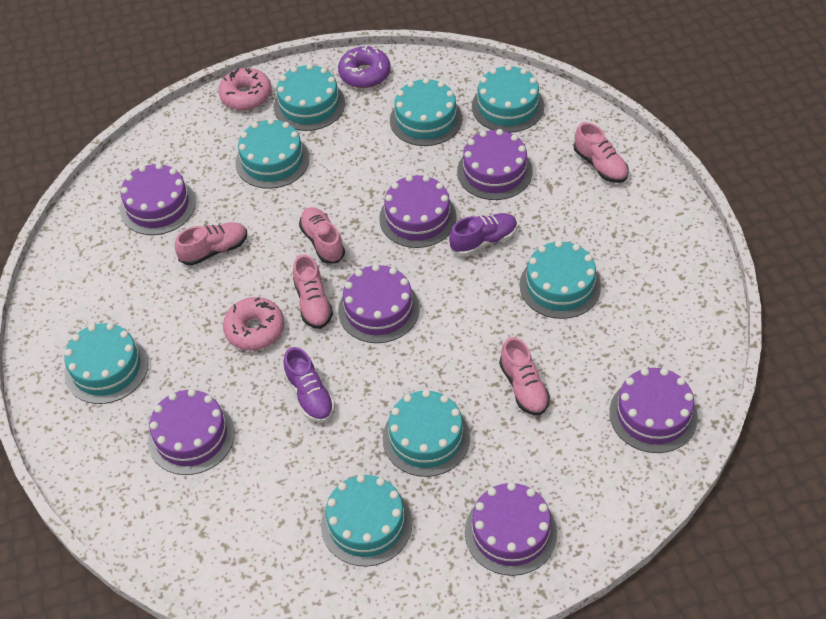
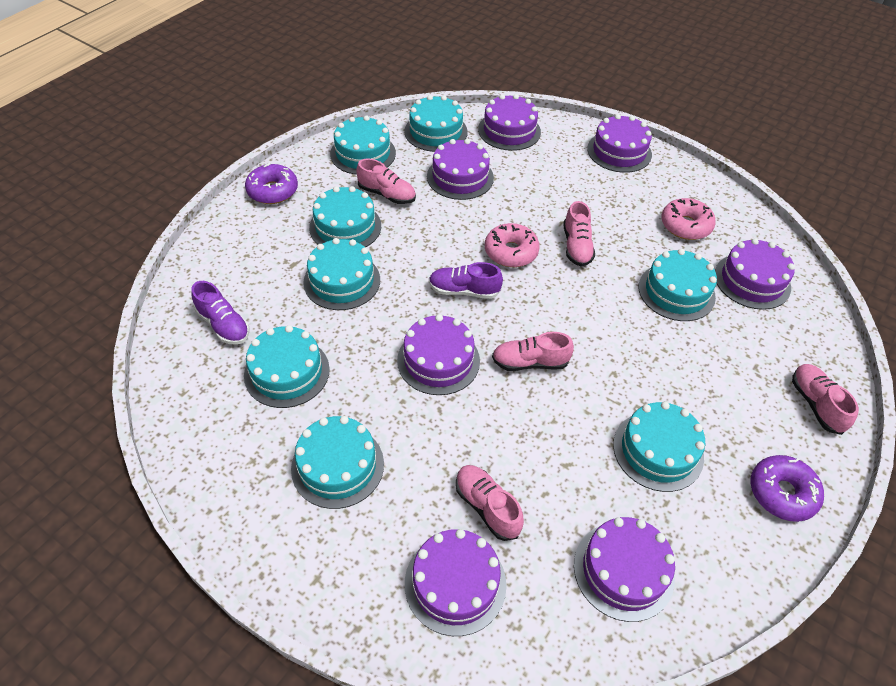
purple donut: [338,46,390,88] = 1 -> [245,163,298,204] [750,455,824,522] = 2

